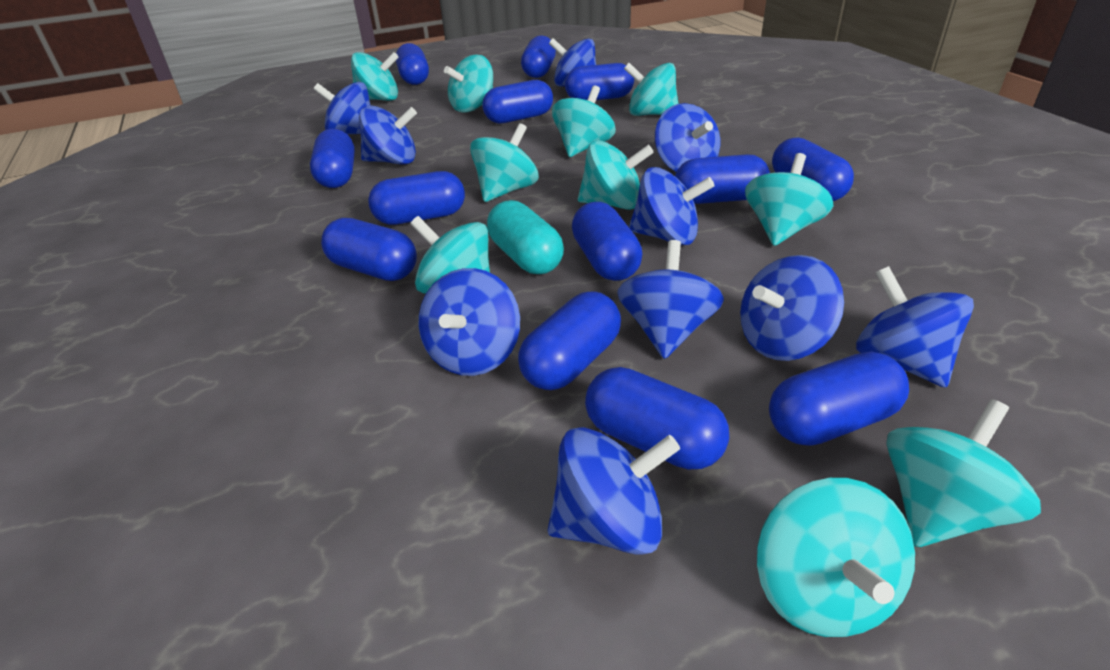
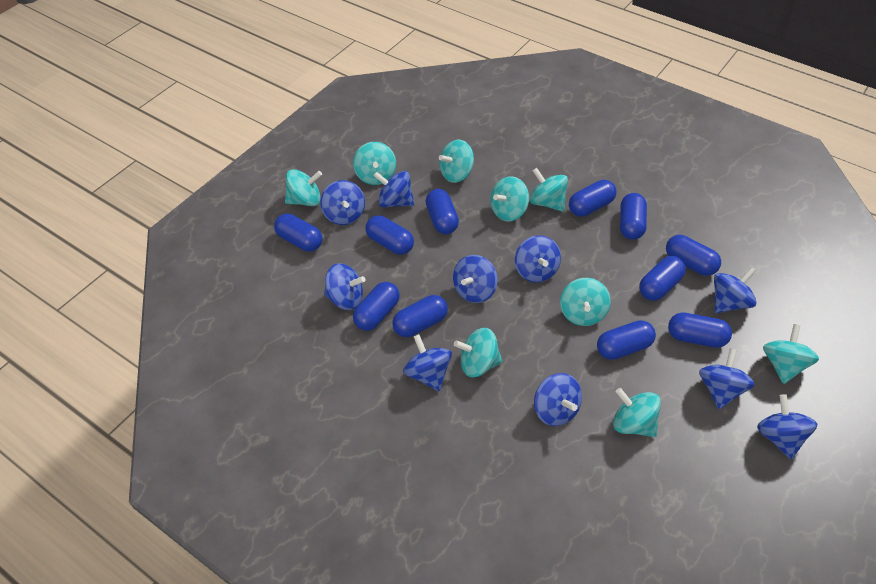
blue capsule: [310,129,355,188] [321,218,417,281] [368,171,465,225] [396,43,429,85] [482,80,553,124] [518,291,621,390] [521,35,556,78] [565,63,634,100] [572,202,642,281] [585,367,729,469] [675,154,770,204] [769,351,909,446] [772,137,854,201] = 13 -> [274,214,322,251] [353,282,400,331] [365,215,414,255] [392,295,448,337] [425,189,459,234] [569,180,616,217] [597,320,656,360] [620,193,647,240] [639,256,686,301] [666,235,721,276] [668,312,732,348] = 11
turquoise capsule: [487,200,564,274] = 1 -> none = 0
turquoise spinning top: [351,52,399,101] [410,216,490,294] [444,55,493,113] [470,123,539,202] [552,85,616,157] [578,140,654,210] [624,63,678,116] [745,153,833,246] [757,478,915,637] [886,399,1041,547] = 10 -> [285,169,322,206] [353,142,396,185] [439,140,474,183] [454,328,503,377] [490,176,529,221] [530,168,568,211] [560,278,611,326] [613,388,661,437] [763,324,819,384] = 9

